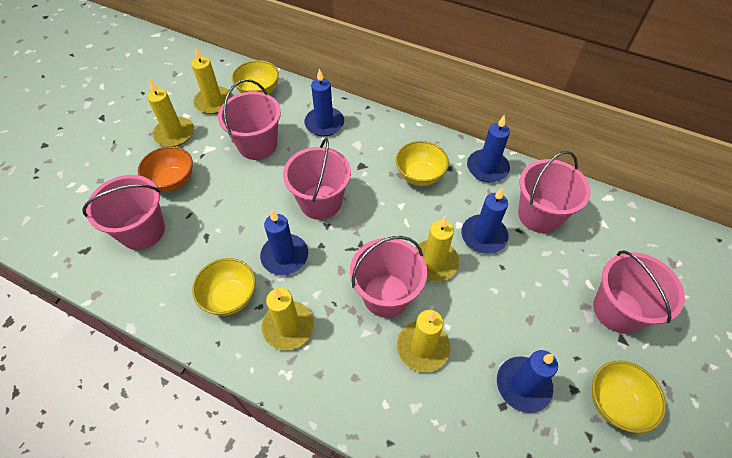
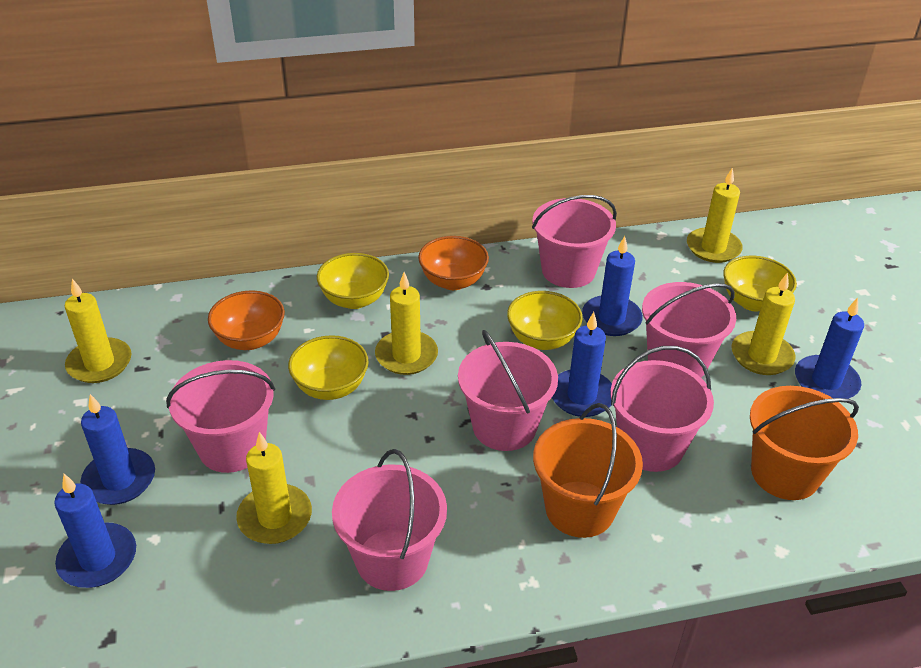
orange bowl: [138,146,193,192] = 1 -> [208,290,285,350] [418,236,489,290] = 2
orange bucket: none = 0 -> [533,403,643,538] [750,386,859,500] = 2

